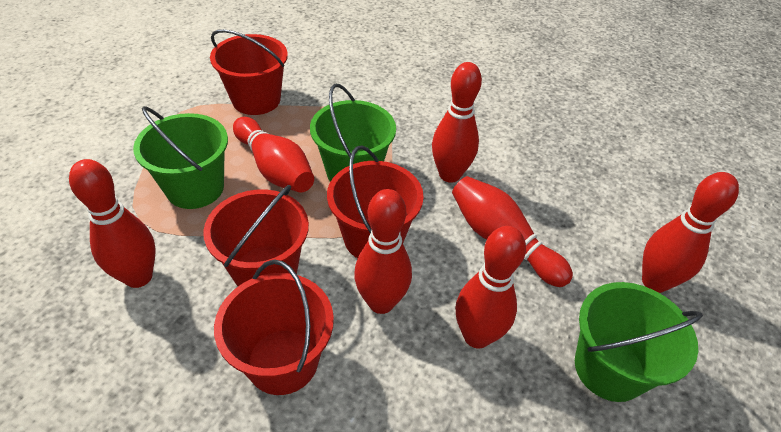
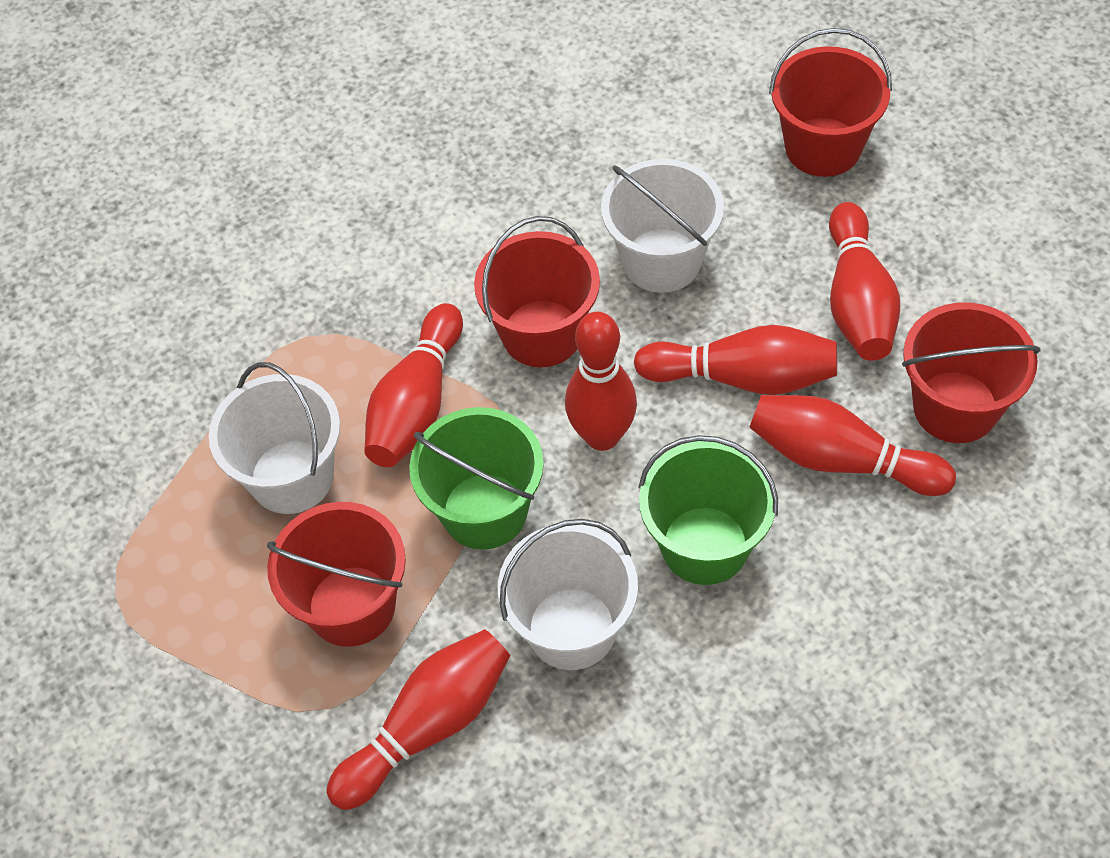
green bucket: [133,106,228,209] [310,84,396,182] [575,282,703,402] = 3 -> [409,407,544,550] [638,435,778,585] = 2
red bowling pin: [69,159,155,288] [233,117,314,193] [354,189,412,314] [432,62,482,183] [452,176,573,287] [456,226,526,348] [642,172,739,293] = 7 -> [327,629,510,810] [364,303,463,467] [565,312,637,451] [634,325,837,395] [749,395,956,496] [829,202,900,361] = 6
white bucket: none = 0 -> [209,362,340,514] [498,519,638,670] [601,159,724,293] = 3

